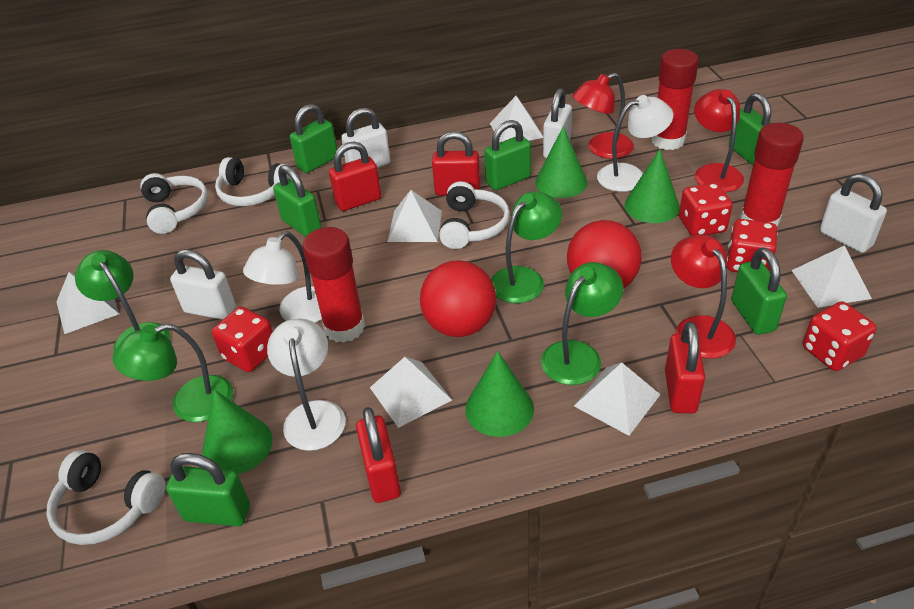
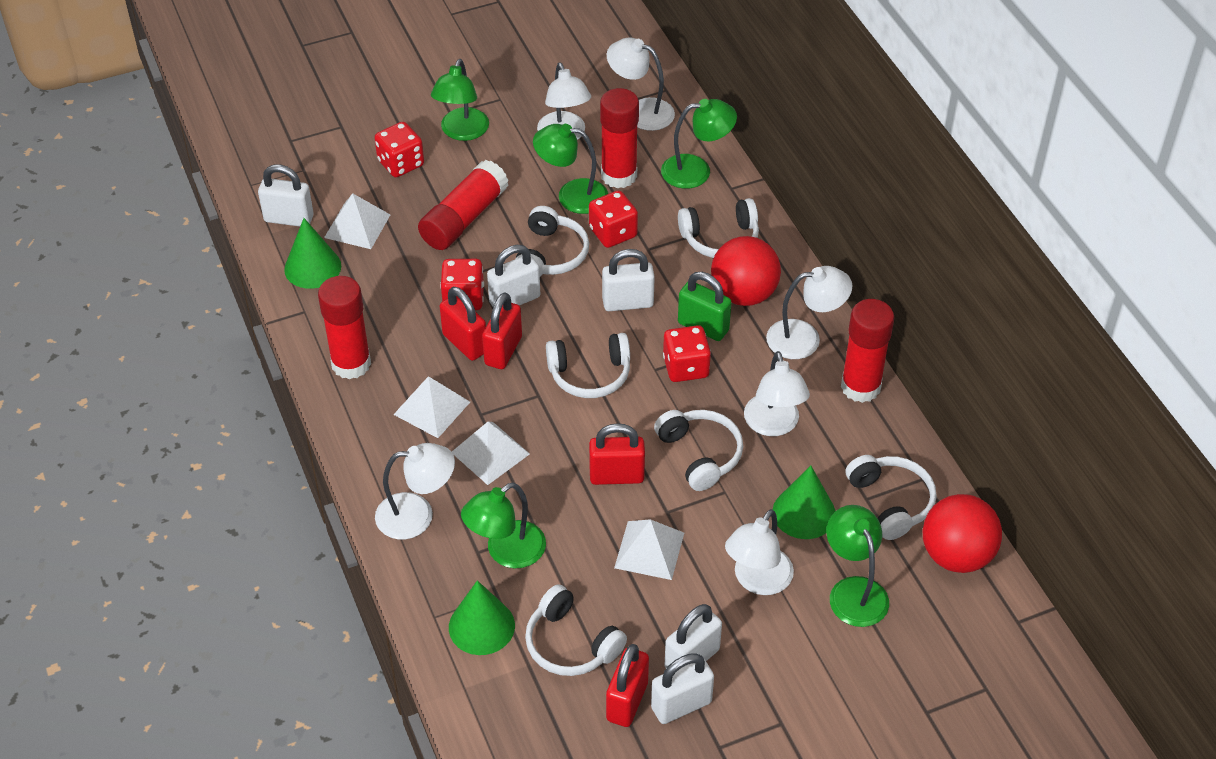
green cone: [202,390,272,474] [465,351,534,437] [535,126,587,198] [625,149,680,223] = 4 -> [284,218,341,289] [449,580,515,655] [773,466,835,539] = 3
green lamp: [75,250,170,351] [113,324,233,422] [491,191,562,303] [541,262,623,385] = 4 -> [431,59,489,141] [461,483,546,569] [533,124,608,214] [661,99,737,189] [826,505,889,627] = 5
green padlock: [166,453,250,526] [273,165,322,237] [290,104,338,173] [484,120,531,190] [729,92,771,165] [731,248,787,335] = 6 -> [678,272,731,341] = 1
red glue stick: [302,227,365,343] [651,49,699,150] [740,123,804,227] = 3 -> [318,276,371,379] [418,160,509,250] [600,88,639,188] [841,299,894,403] = 4
red lamp: [573,73,634,159] [671,235,736,359] [694,89,744,192] = 3 -> none = 0
white headphones: [46,450,166,545] [140,173,208,234] [215,157,292,206] [439,181,510,249] = 4 -> [516,206,589,276] [525,584,627,676] [546,333,630,398] [654,410,743,491] [678,198,759,258] [845,455,936,540] = 6
white lamp: [243,231,322,323] [267,318,346,451] [597,95,673,192] = 3 -> [375,443,455,540] [537,62,591,140] [607,38,675,131] [725,509,794,595] [744,351,810,436] [766,266,853,359] = 6
white padlock: [170,250,236,320] [341,108,391,168] [543,88,572,158] [820,173,887,253] = 4 -> [258,164,314,227] [487,245,540,307] [602,249,655,311] [651,653,714,724] [664,604,722,668] = 5
white pyramid: [56,272,119,334] [370,357,452,428] [388,190,442,242] [490,96,543,142] [574,363,661,436] [791,246,872,308] = 6 -> [324,193,390,249] [393,376,470,438] [452,421,530,485] [614,519,684,580] = 4

